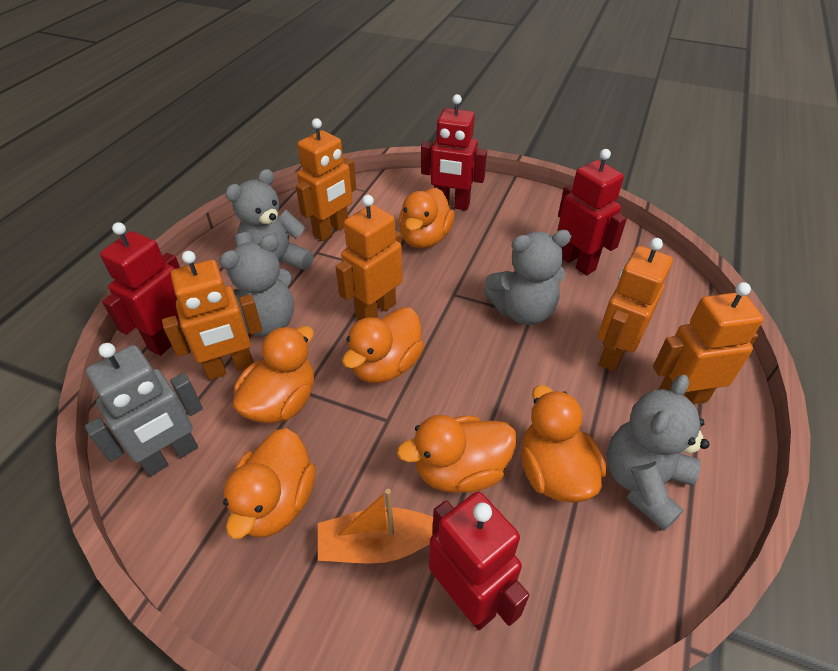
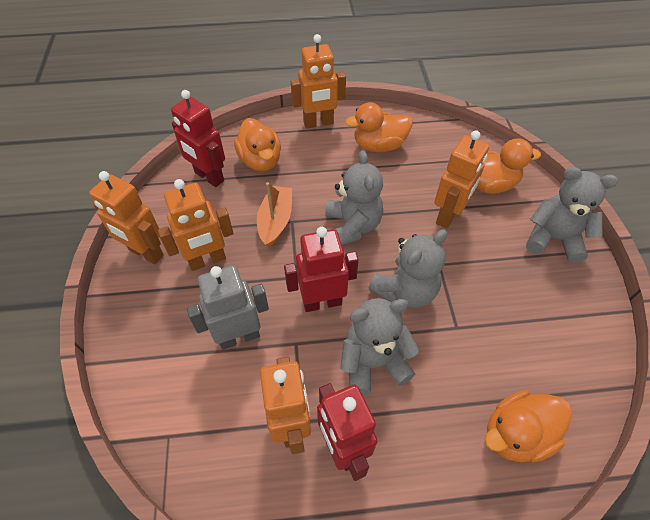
orange duck: [223,428,316,539] [233,326,314,424] [342,307,424,383] [397,415,517,493] [398,188,455,249] [521,385,606,503] = 6 -> [234,118,281,172] [345,102,412,152] [476,138,541,194] [485,390,572,462] = 4
red robot: [100,222,180,356] [421,94,487,210] [429,492,529,630] [557,149,627,276] = 4 -> [171,90,225,187] [284,227,359,312] [317,383,377,481] = 3

